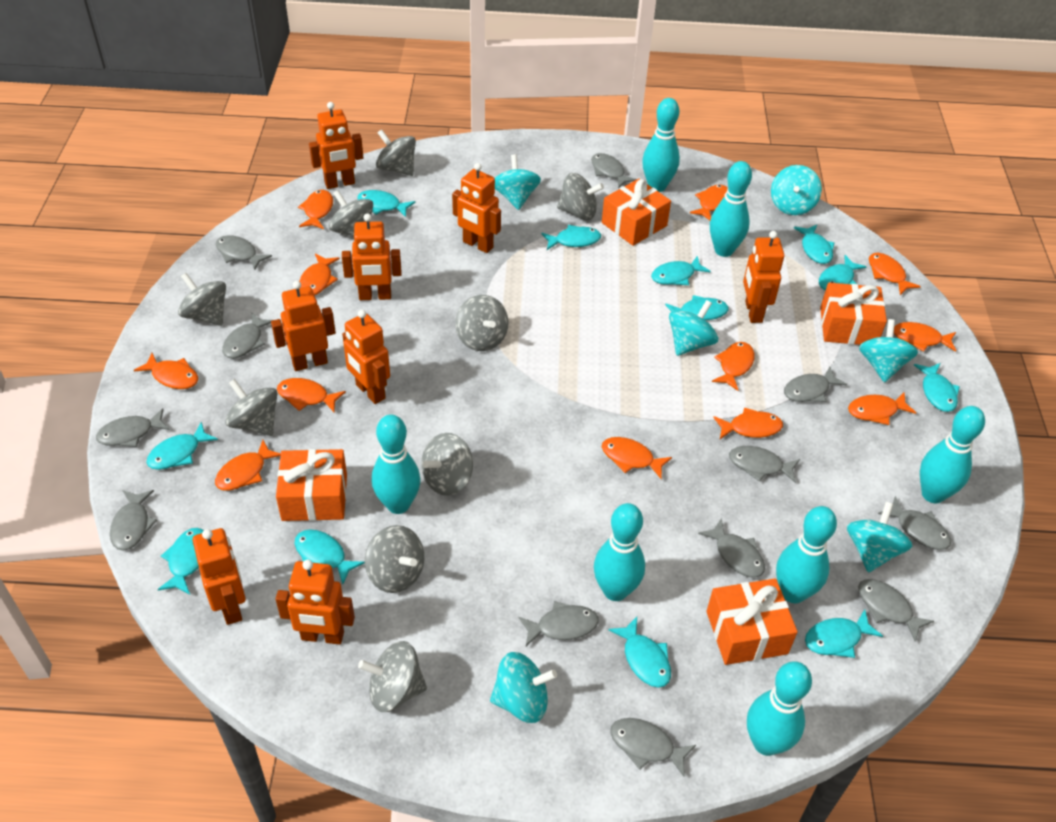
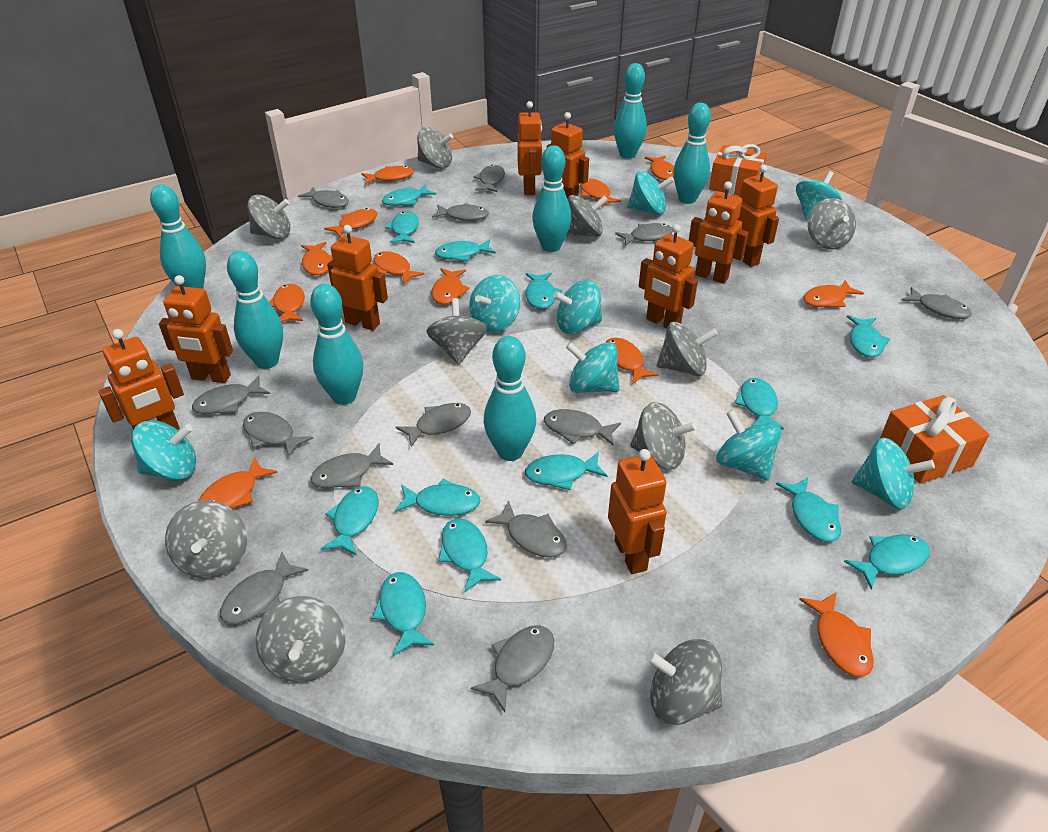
grey fish: [96,408,170,447] [110,490,157,551] [216,235,272,270] [222,312,273,359] [519,601,599,646] [591,153,637,189] [610,718,696,777] [698,518,765,578] [729,446,800,483] [784,366,847,402] [858,579,934,642] [878,496,951,550] = 12 -> [192,376,270,414] [220,551,308,624] [243,412,313,457] [298,187,349,208] [310,444,393,488] [396,403,471,447] [432,203,489,221] [471,625,554,712] [473,165,505,192] [485,500,567,558] [544,409,621,446] [615,223,673,246] [901,287,972,319] = 13
grey spinning top: [178,273,226,326] [225,379,277,436] [329,190,373,237] [358,641,427,712] [365,525,424,593] [376,129,416,176] [421,433,473,496] [455,295,509,351] [557,173,604,220] = 9 -> [165,500,247,579] [247,195,290,239] [256,596,345,682] [417,127,453,168] [426,298,487,365] [567,195,608,236] [630,402,697,470] [646,639,722,725] [657,322,718,376] [808,198,856,249] = 10
orange gift: [276,449,347,521] [602,179,671,246] [706,578,798,665] [820,283,887,345] = 4 -> [709,144,767,195] [880,395,989,484] = 2
orange robot: [193,528,246,625] [271,281,336,371] [276,560,355,645] [309,102,363,189] [342,213,402,300] [342,310,390,404] [452,163,501,253] [743,231,784,323] = 8 -> [98,329,184,430] [159,275,233,383] [327,225,388,331] [517,101,542,195] [547,112,589,199] [608,449,667,574] [639,224,698,329] [689,181,749,284] [737,165,779,267] = 9
turquoise fish: [146,422,218,470] [157,528,204,594] [294,529,365,584] [357,190,415,217] [542,225,601,250] [608,617,671,688] [651,256,711,285] [665,295,729,320] [794,225,835,264] [805,609,883,658] [819,255,866,291] [914,363,960,412] = 12 -> [321,486,378,556] [372,572,434,656] [382,184,436,206] [385,212,419,243] [395,478,480,516] [435,239,496,261] [438,518,501,593] [525,452,607,490] [526,273,562,309] [734,378,784,430] [776,477,841,542] [844,534,930,590] [847,315,890,357] = 13
turquoise spinning top: [490,652,557,723] [495,154,541,210] [669,300,718,356] [771,165,822,215] [847,502,912,572] [859,319,918,382] = 6 -> [131,420,196,480] [469,275,520,333] [553,280,602,334] [566,342,619,393] [627,171,674,215] [716,410,781,481] [796,171,842,220] [852,437,935,509] = 8

